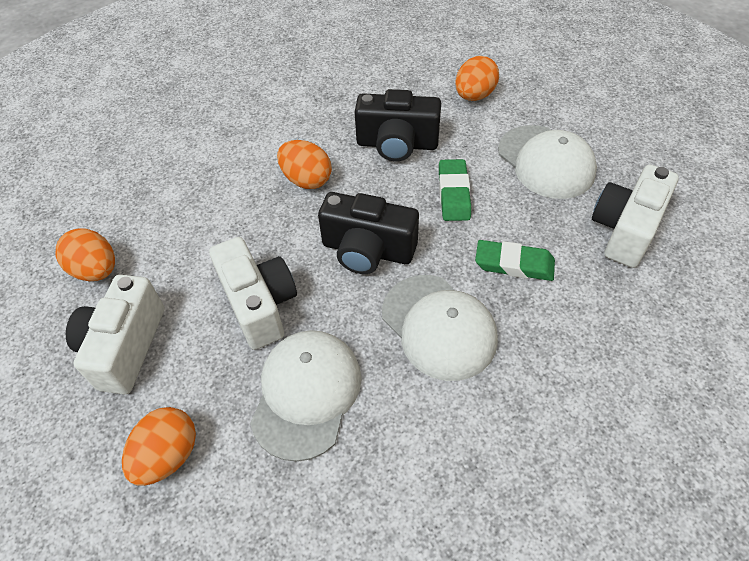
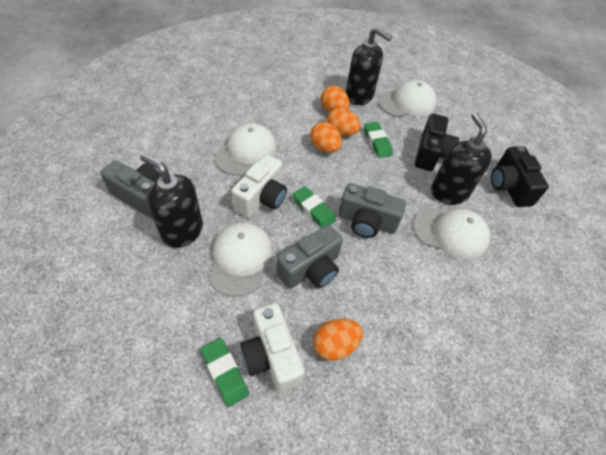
black soap dispenser: none = 0 -> [140,154,203,248] [346,27,392,105] [431,113,492,204] = 3
green eraser: [439,159,471,221] [475,240,555,281] = 2 -> [201,338,249,407] [292,186,336,228] [364,122,393,158] = 3
grey camera: none = 0 -> [100,160,161,219] [276,225,343,289] [338,183,406,238] = 3
white camera: [66,275,165,394] [209,237,297,350] [592,164,679,268] = 3 -> [231,154,287,218] [240,303,305,393] = 2
white cap: [250,330,362,462] [382,275,498,381] [498,125,597,199] = 3 -> [209,222,273,297] [215,123,277,176] [378,80,437,117] [414,208,490,260] = 4

